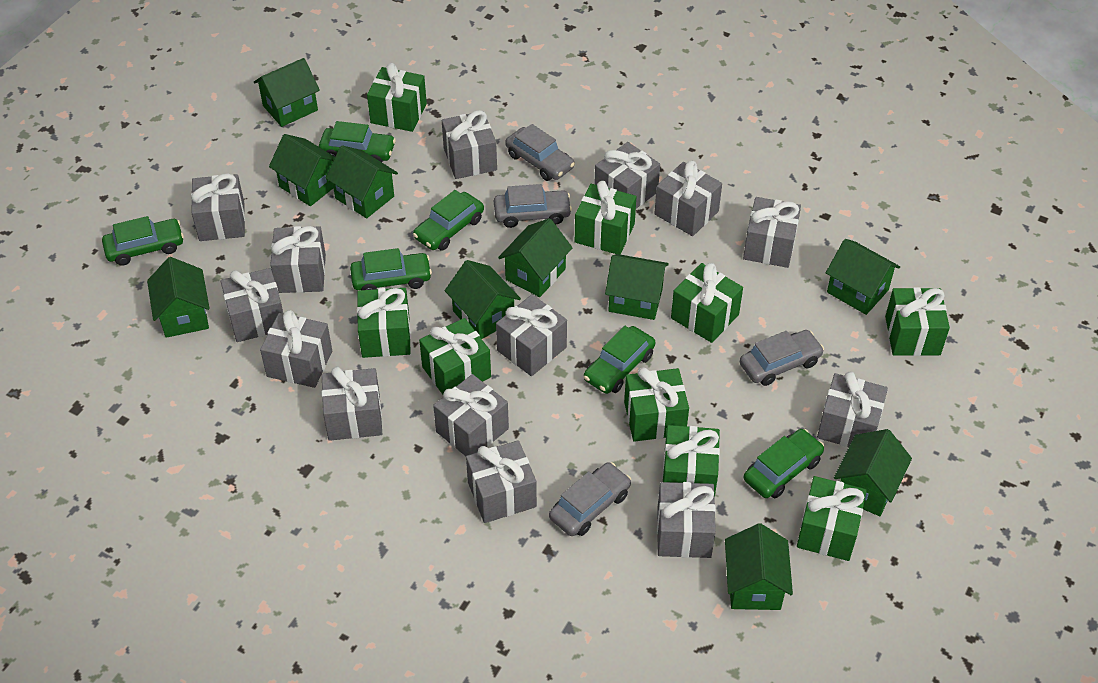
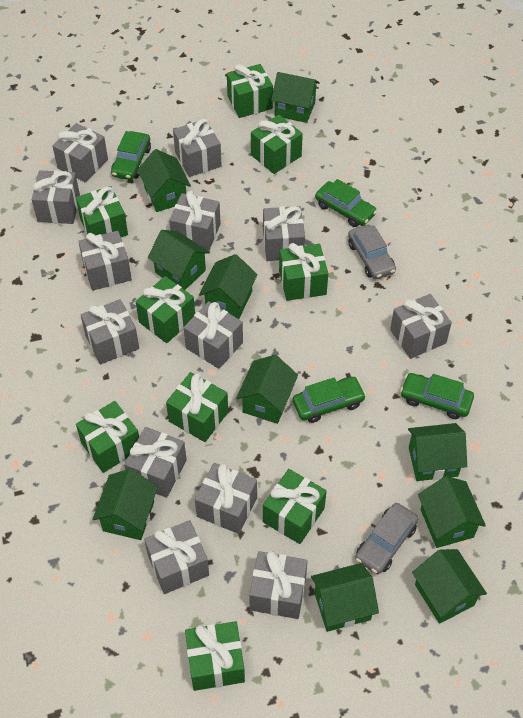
green car: [102,216,184,266] [319,121,396,162] [350,248,432,290] [413,190,484,251] [584,326,655,394] [744,429,824,498] = 6 -> [111,131,151,180] [293,377,366,423] [315,179,377,227] [400,373,474,419] = 4
grey car: [494,184,572,228] [505,124,575,181] [549,462,631,536] [740,330,824,386] = 4 -> [348,225,396,279] [355,503,419,574] = 2
grey gift: [191,173,245,241] [220,268,284,342] [260,310,332,388] [270,226,326,293] [321,366,382,441] [433,374,509,456] [442,110,497,179] [466,440,537,523] [496,295,567,376] [594,142,660,208] [654,161,722,236] [657,482,716,558] [743,197,801,268] [817,371,888,447] = 14 -> [32,170,80,224] [52,123,108,182] [78,231,132,291] [81,299,139,364] [124,427,187,498] [144,520,209,594] [169,191,221,251] [173,119,222,177] [184,301,243,369] [195,463,257,534] [249,551,308,619] [263,206,305,261] [390,294,452,359] = 13

